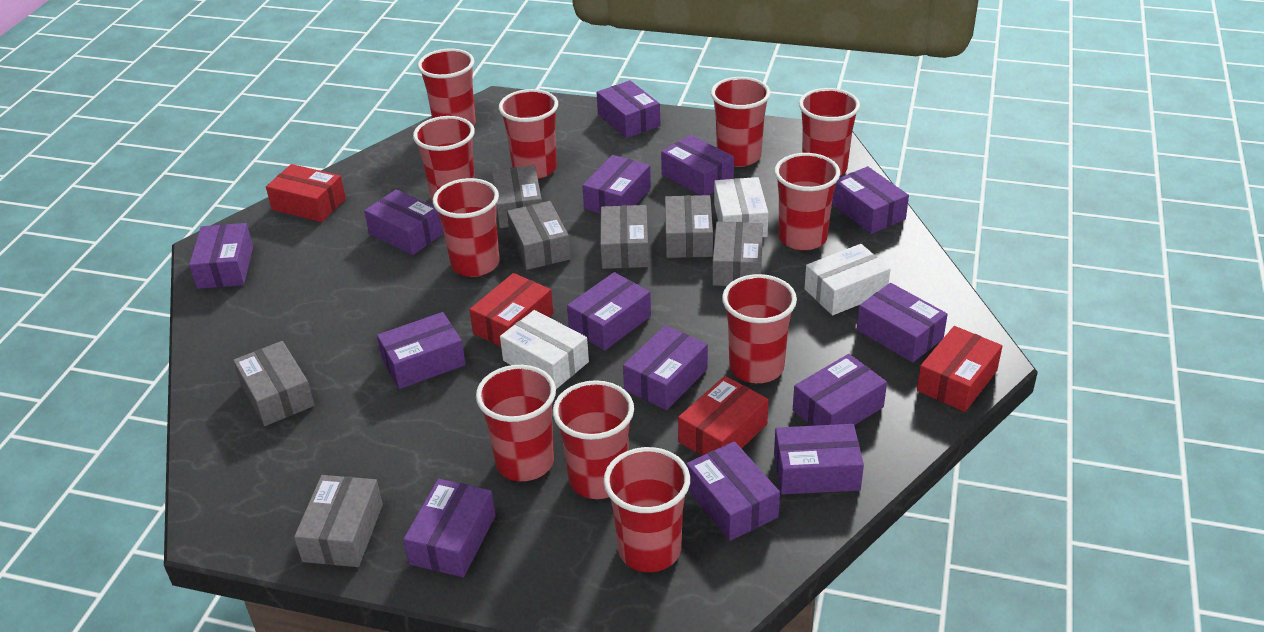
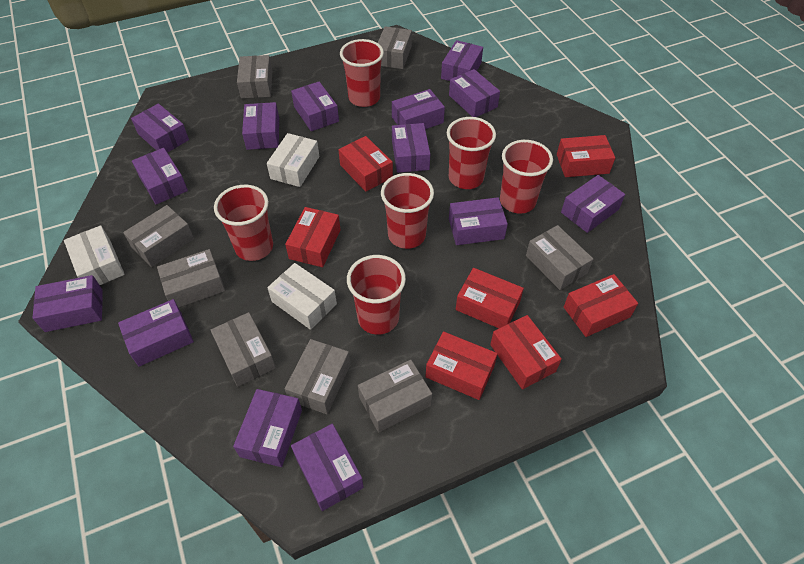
grey box: [233,341,314,426] [294,475,383,567] [492,165,542,228] [507,201,571,270] [600,205,649,269] [665,195,713,258] [712,222,763,286] = 7 -> [123,205,194,267] [157,249,225,308] [211,312,276,387] [237,55,272,98] [285,339,351,414] [358,360,432,432] [378,26,412,69] [526,225,593,290] = 8
red box: [266,164,346,222] [469,273,554,347] [678,376,769,456] [917,326,1002,412] = 4 -> [285,207,341,267] [339,136,393,192] [425,331,497,400] [456,268,524,328] [490,315,562,390] [557,135,615,177] [564,274,638,337] = 7
red cup: [413,116,475,202] [418,49,476,126] [433,178,500,277] [476,365,556,481] [499,89,558,179] [553,380,634,499] [604,447,690,572] [711,77,771,167] [722,274,797,383] [774,153,840,251] [799,88,860,176] = 11 -> [214,185,273,261] [340,39,384,107] [347,255,406,335] [381,173,434,249] [447,117,496,189] [500,140,553,214] = 6

